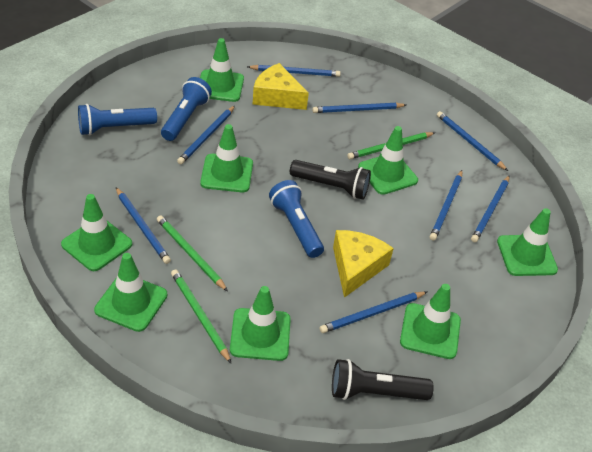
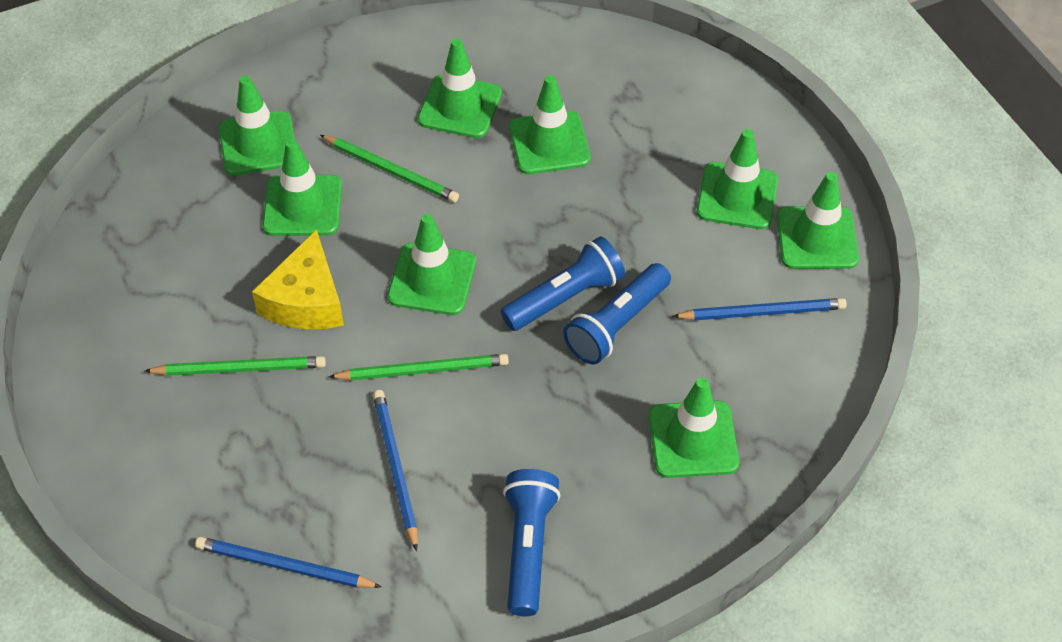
black flashlight: [290,160,371,199] [332,359,434,400] = 2 -> none = 0
blue pencil: [116,187,171,264] [177,106,235,164] [247,65,341,77] [312,103,406,113] [320,291,427,333] [430,170,462,241] [437,111,508,171] [471,176,509,242] = 8 -> [195,537,382,588] [373,390,418,551] [672,298,847,321] = 3
yellow cheese: [253,63,309,110] [333,230,394,298] = 2 -> [252,229,344,329] = 1

